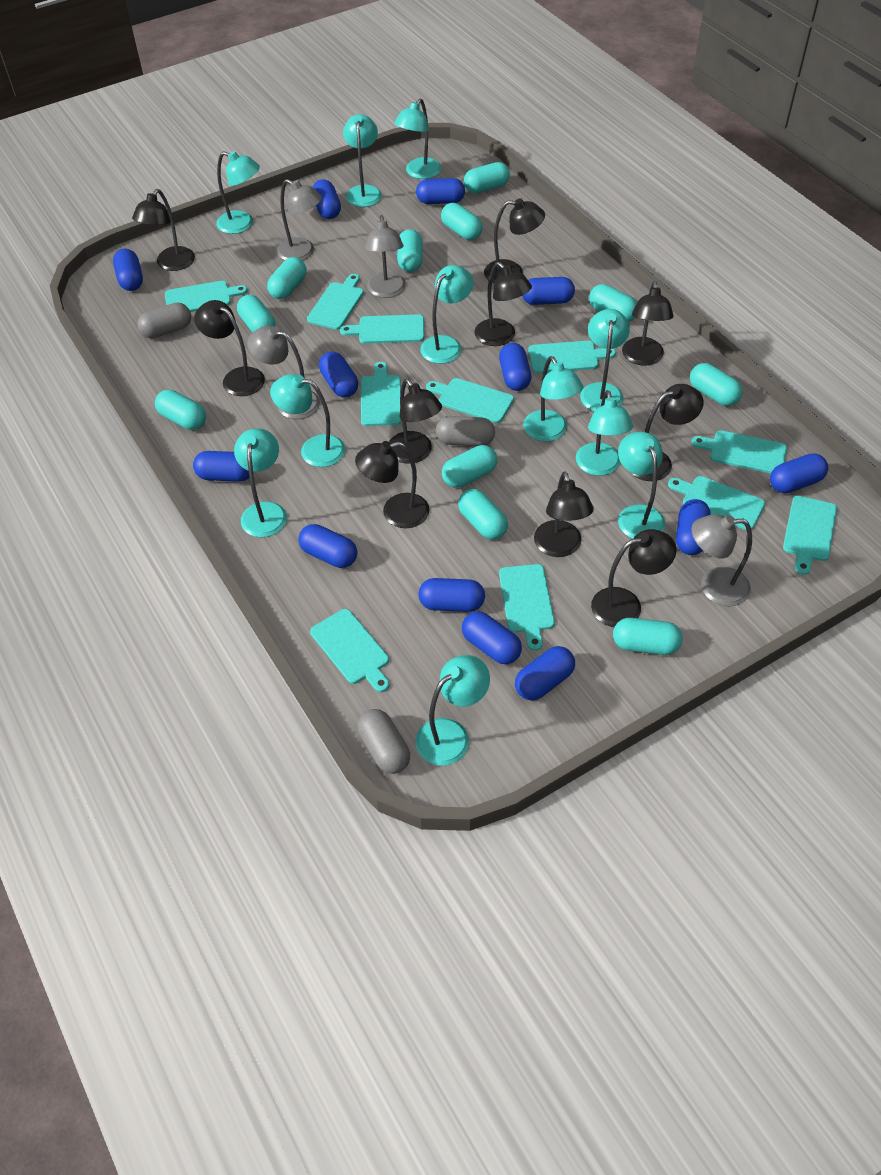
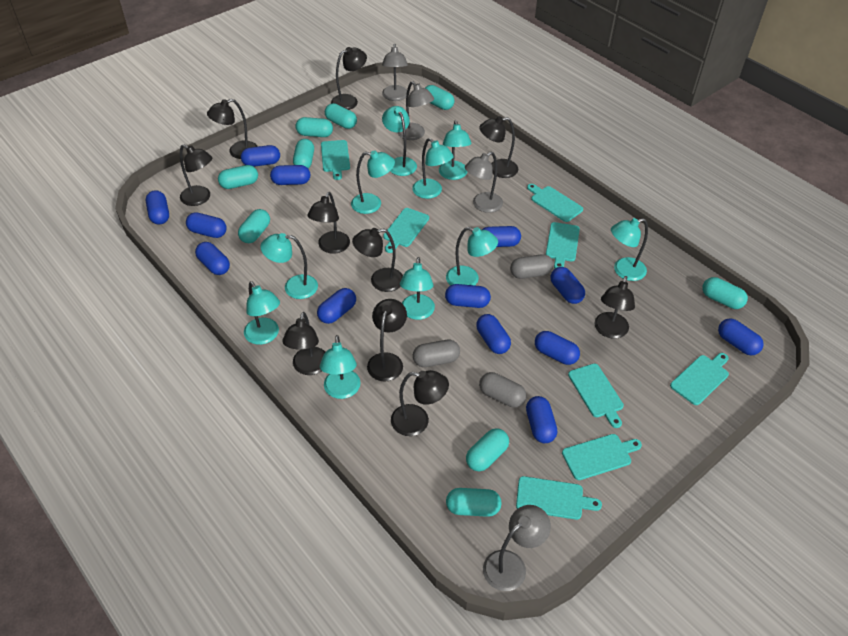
turquoise capsule: [155,390,206,430] [237,295,275,333] [267,257,306,299] [397,229,423,272] [441,203,483,240] [442,445,498,488] [458,489,508,540] [464,162,510,193] [589,284,637,322] [613,618,683,655] [690,363,743,406] = 11 -> [218,165,258,189] [238,209,270,243] [293,139,314,168] [296,117,333,137] [325,103,357,129] [425,85,455,110] [446,488,502,517] [466,428,509,471] [702,277,748,309] = 9
turquoise cutting board: [165,281,248,312] [307,274,364,330] [310,609,389,692] [340,314,424,344] [361,362,402,426] [426,378,514,423] [499,564,555,651] [528,341,616,373] [668,476,765,530] [691,430,787,473] [783,496,837,575] = 11 -> [321,140,350,180] [383,208,429,253] [516,476,602,520] [527,184,583,222] [546,222,580,268] [562,434,642,480] [568,364,624,428] [670,353,729,405] = 8
turquoise lamp: [216,151,260,234] [234,428,287,537] [270,374,345,467] [343,114,382,207] [394,98,441,179] [415,655,490,766] [420,265,473,364] [523,356,583,442] [576,390,633,476] [580,309,630,411] [618,432,665,539] = 11 -> [244,281,280,345] [261,233,318,299] [320,335,361,399] [351,150,395,214] [382,106,417,176] [400,257,435,320] [412,138,454,199] [439,120,471,180] [446,227,498,285] [611,218,648,281] = 10

